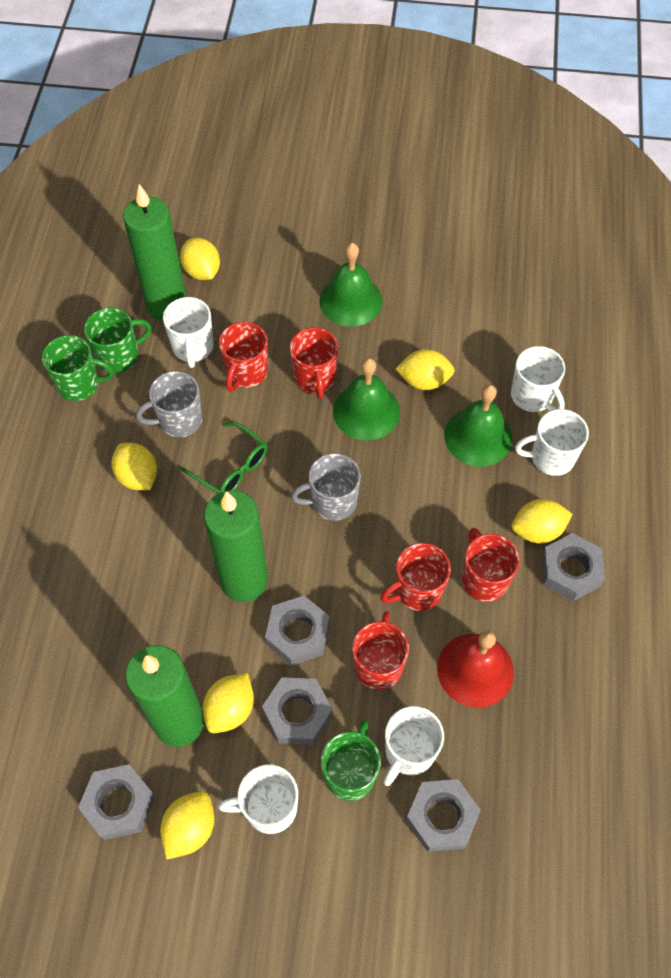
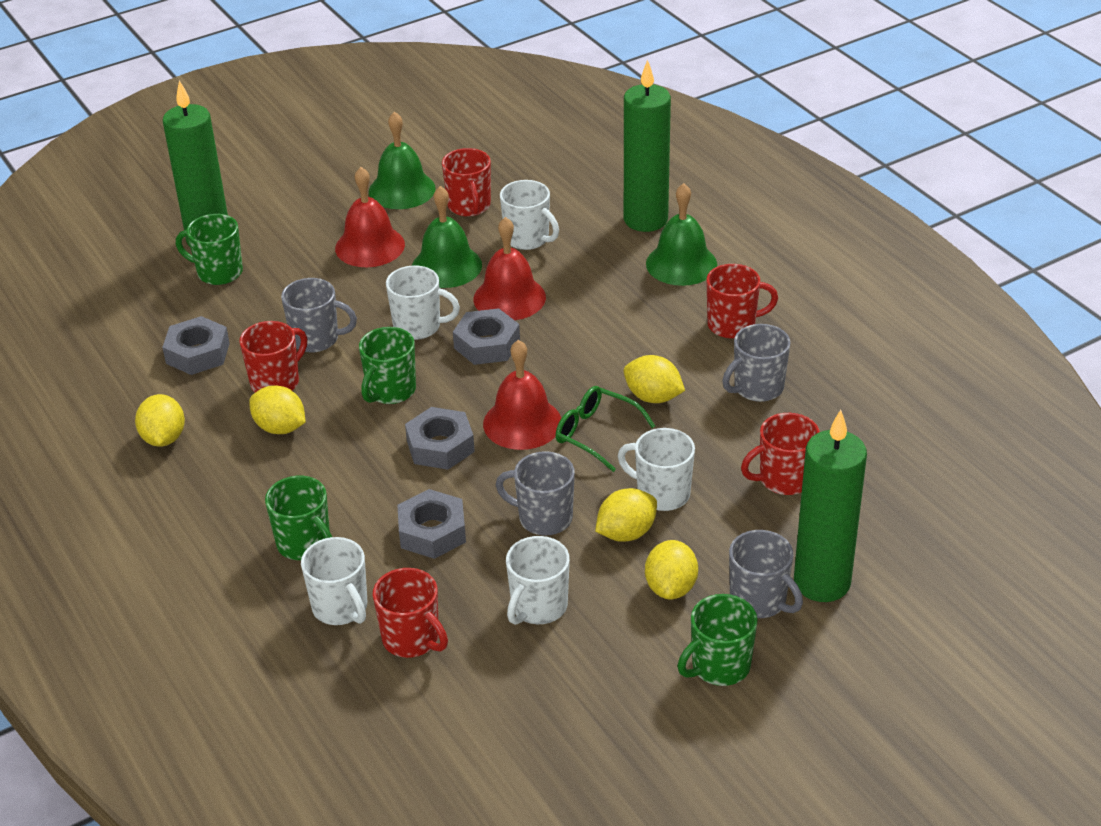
green mug: [42,335,114,401] [84,308,151,373] [321,720,381,801] = 3 -> [176,214,243,285] [265,476,332,560] [359,327,416,404] [677,594,758,686] = 4
grey mug: [136,371,202,437] [291,453,361,521] = 2 -> [281,278,357,352] [496,451,575,535] [722,324,791,402] [729,530,803,618] = 4
grey nut: [78,764,155,840] [262,677,333,745] [265,596,330,666] [406,779,481,852] [542,533,605,601] = 5 -> [162,316,230,375] [397,489,466,559] [405,407,475,470] [453,308,520,365] = 4
red bell: [437,631,514,708] = 1 -> [335,167,405,267] [474,217,546,320] [483,340,561,450] = 3
yellow lemon: [112,443,157,490] [160,791,214,860] [180,238,220,280] [203,673,254,733] [395,349,455,390] [512,499,573,543] = 6 -> [135,394,185,447] [249,385,305,434] [595,488,657,542] [624,355,685,403] [645,540,698,599] = 5

